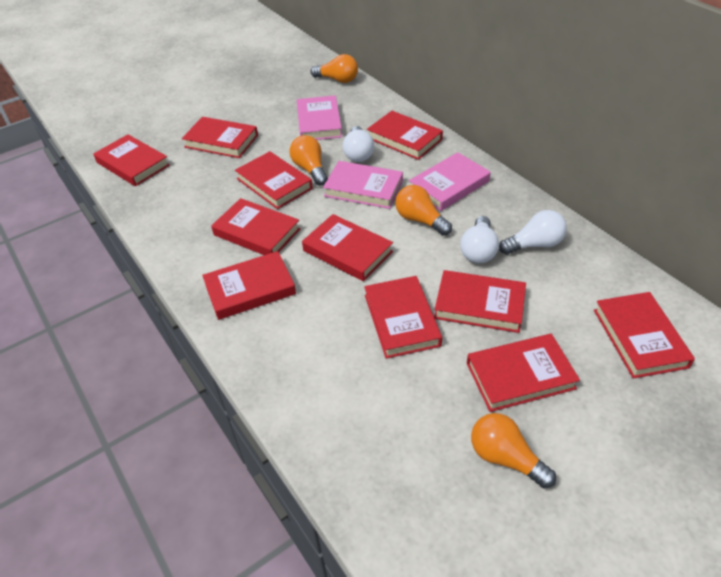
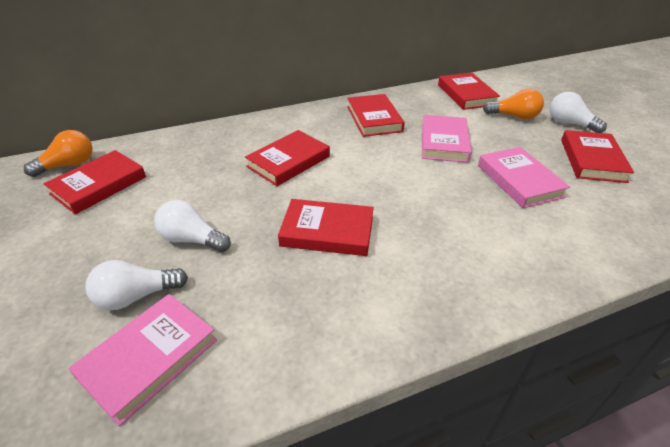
orange light bulb: [289,135,328,186] [311,54,358,83] [395,185,452,236] [471,413,556,489] = 4 -> [24,130,93,177] [483,89,544,120] = 2
red book: [93,134,170,186] [182,117,258,158] [202,251,296,320] [211,198,300,255] [235,151,313,209] [302,214,393,281] [364,276,442,359] [367,111,443,160] [434,270,526,333] [467,334,580,412] [594,292,695,379] = 11 -> [44,150,146,214] [245,130,330,186] [278,199,374,256] [347,94,405,137] [438,73,500,110] [561,130,634,183] = 6

